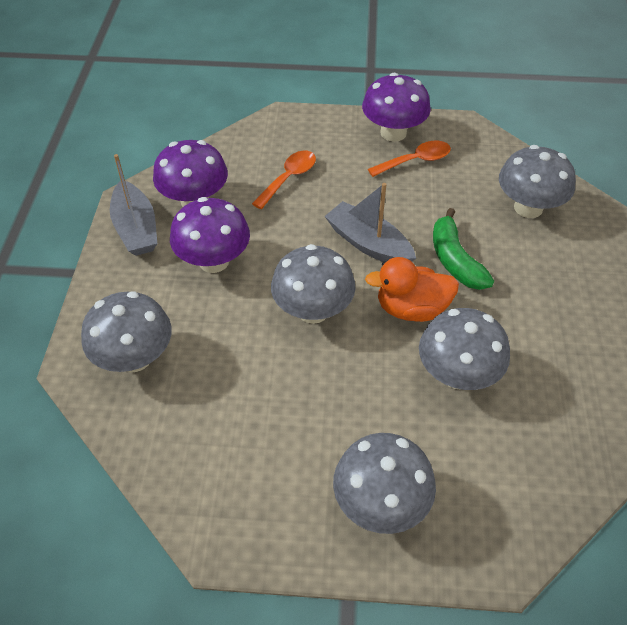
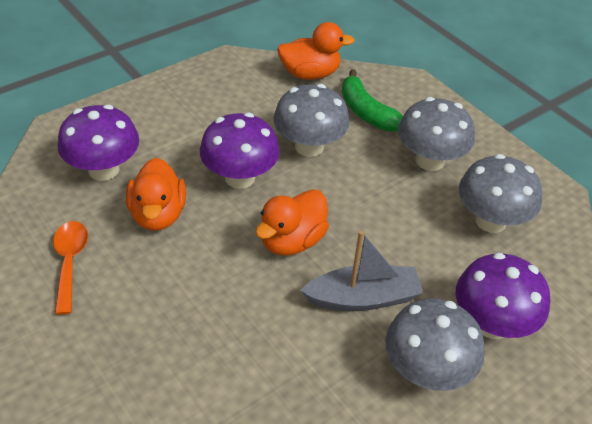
grey boat: [110,154,157,256] [325,183,416,262] = 2 -> [300,231,423,311] = 1
grey mushroom: [81,291,172,372] [271,244,356,324] [333,433,436,534] [419,308,510,390] [499,145,576,218] = 5 -> [273,84,350,157] [385,299,485,391] [398,97,475,171] [459,154,543,233] = 4
orange duck: [365,257,459,322] = 1 -> [126,158,186,231] [255,189,329,255] [277,22,355,80] = 3
orange spoon: [252,151,316,209] [368,141,451,177] = 2 -> [53,221,88,315] = 1

